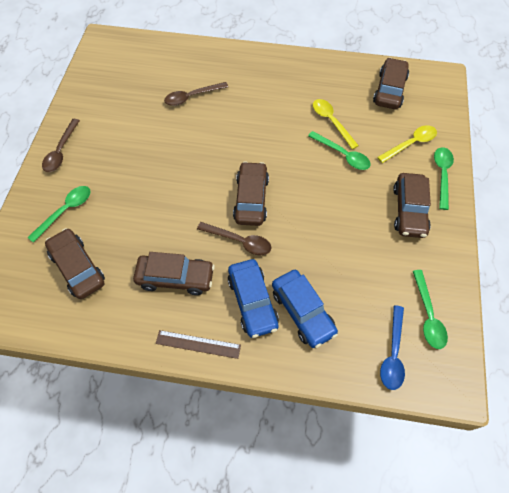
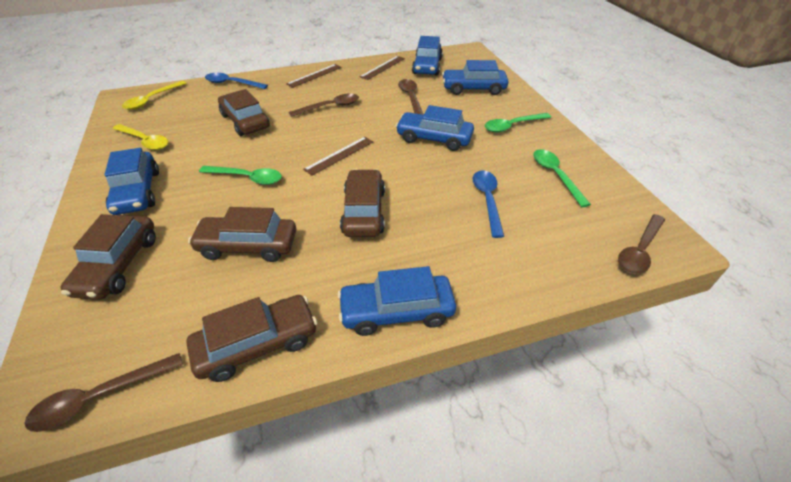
blue car: [228,259,279,338] [272,270,338,348] = 2 -> [104,148,159,215] [338,266,456,336] [396,105,474,151] [412,36,443,75] [442,60,508,95] = 5
blue spoon: [380,305,405,390] = 1 -> [205,73,268,89] [473,170,504,238] = 2
brown ruler: [155,330,241,359] = 1 -> [286,64,342,88] [303,137,373,176] [360,56,405,80] = 3
brown spoon: [42,119,80,172] [164,82,228,106] [197,222,272,256] = 3 -> [24,353,183,432] [289,93,359,117] [398,79,424,115] [618,214,665,274] = 4
green spoon: [27,186,90,243] [308,131,371,170] [413,270,448,349] [434,147,454,210] = 4 -> [199,166,282,185] [485,113,551,132] [533,149,591,207] = 3

